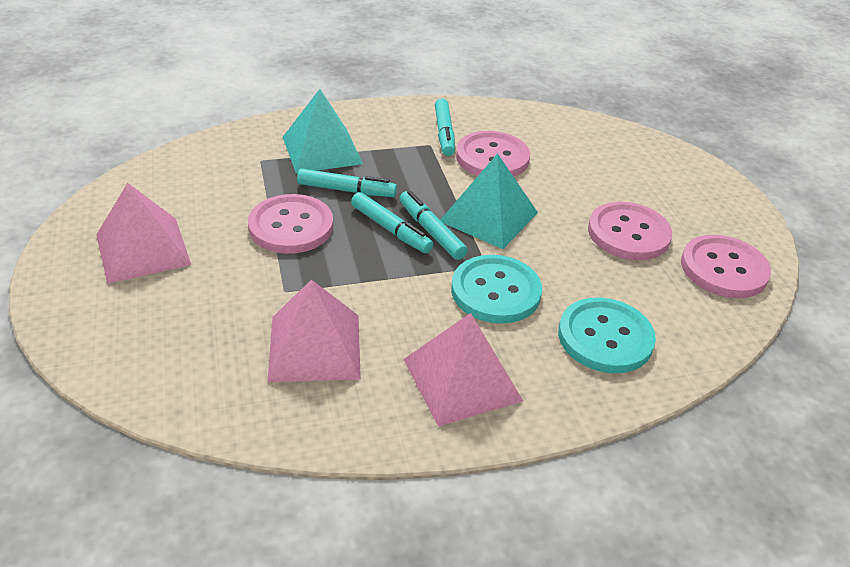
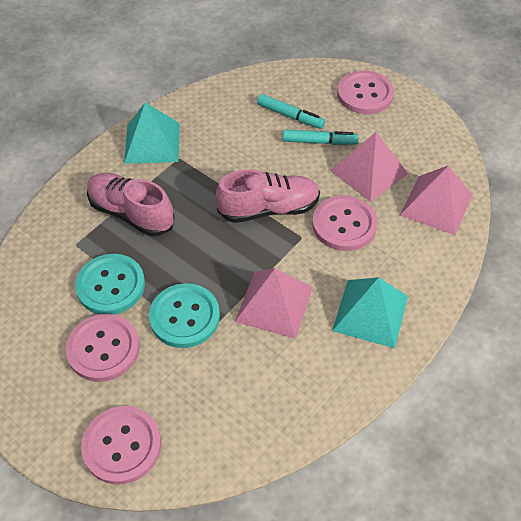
pink shoe: none = 0 -> [87,173,175,236] [216,169,320,223] = 2
turquoise marker: [297,168,397,197] [351,192,433,253] [399,191,468,260] [435,98,455,156] = 4 -> [257,94,325,129] [283,130,358,145] = 2

